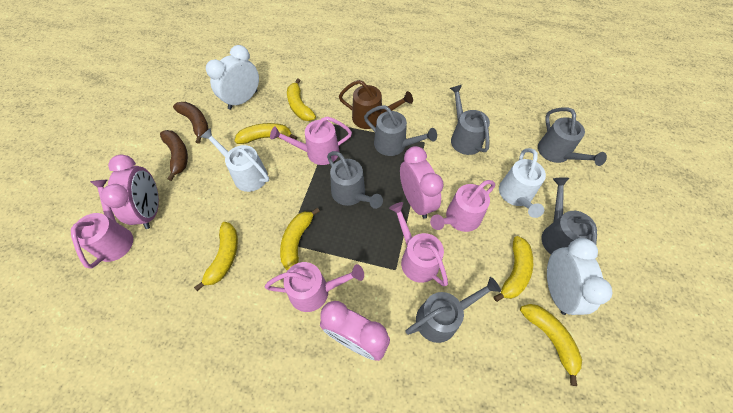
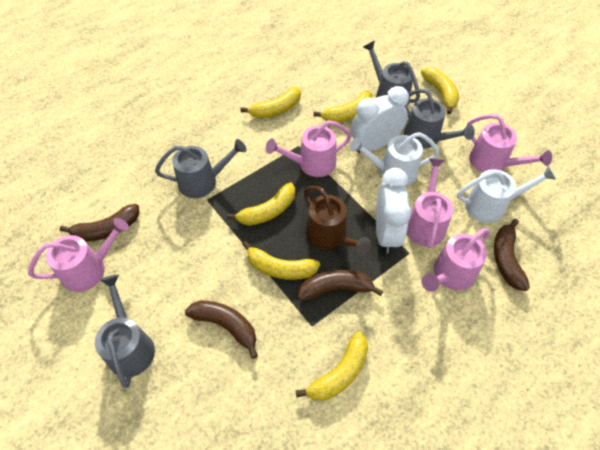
brown banana: [160,130,188,181] [173,102,208,144] = 2 -> [60,204,139,242] [185,300,258,359] [298,270,383,301] [494,219,530,291] = 4
grey watering can: [327,151,383,209] [364,105,437,156] [405,277,501,343] [450,85,490,155] [538,107,607,166] [541,177,597,254] = 6 -> [95,275,155,388] [155,139,246,198] [363,41,420,106] [404,89,475,148] = 4
pink clock: [101,155,159,229] [320,301,390,361] [400,146,444,219] = 3 -> none = 0

